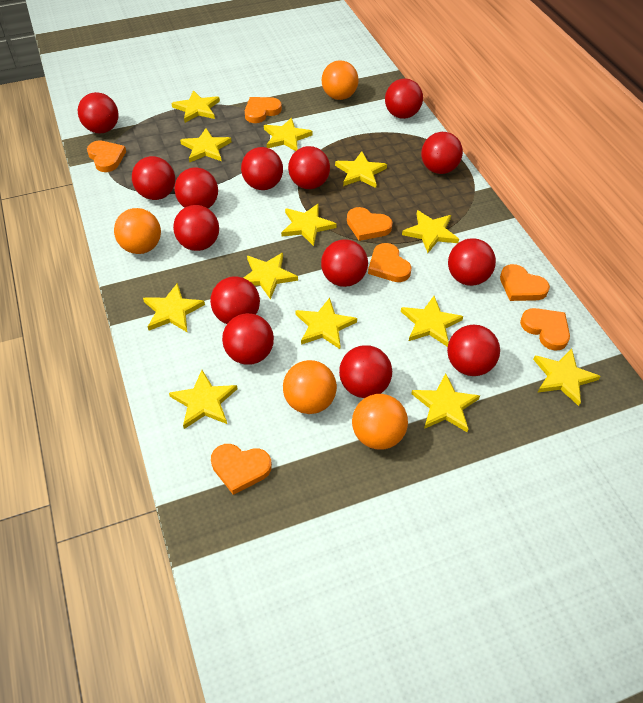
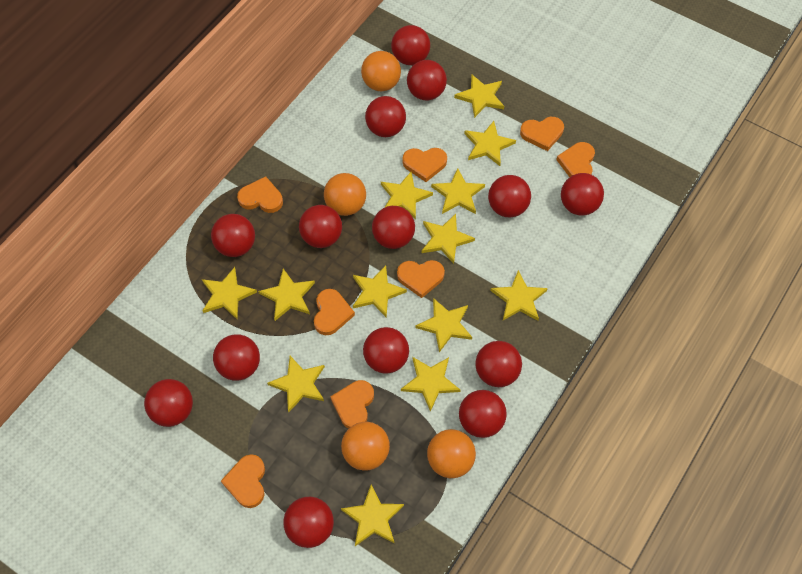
orange heart: [87,141,126,172] [211,444,272,495] [245,97,282,123] [347,207,393,241] [368,243,411,282] [500,264,550,301] [520,308,570,351] = 7 -> [221,454,265,508] [237,177,283,213] [314,289,355,335] [330,380,374,429] [397,260,445,298] [403,148,447,182] [520,117,564,151] [556,142,595,177] = 8

